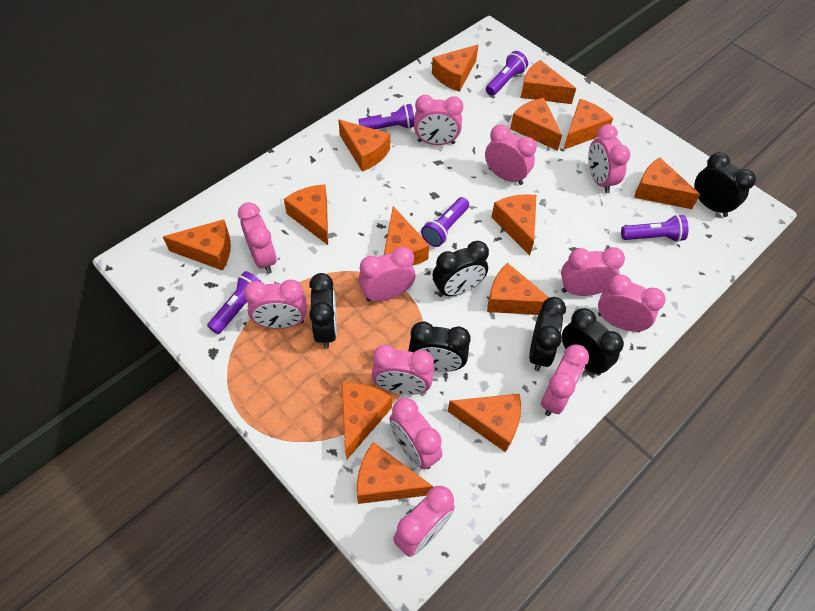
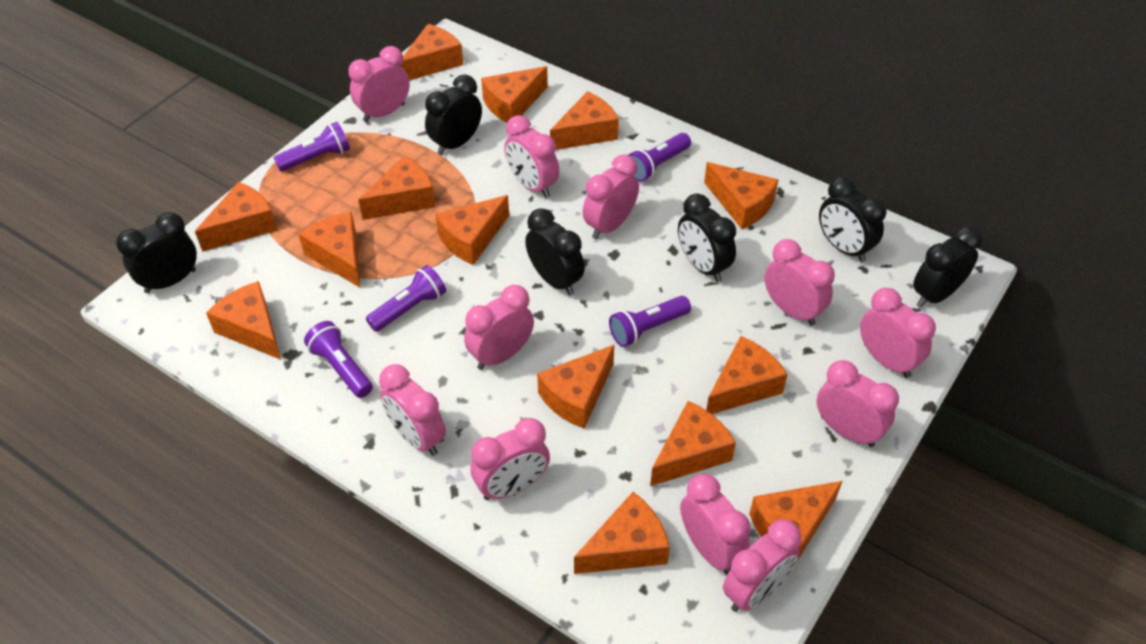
pink clock: [238,202,277,274] [244,280,307,328] [359,246,415,301] [372,345,434,395] [389,398,442,469] [393,486,455,557] [414,95,463,145] [485,125,537,185] [541,344,589,416] [561,247,625,296] [588,124,630,193] [598,274,665,332] = 12 -> [348,46,410,122] [379,364,446,456] [464,285,534,370] [470,418,550,500] [504,115,559,198] [583,155,639,239] [680,474,751,574] [723,519,801,612] [764,239,835,326] [817,360,899,447] [860,288,936,378] = 11

